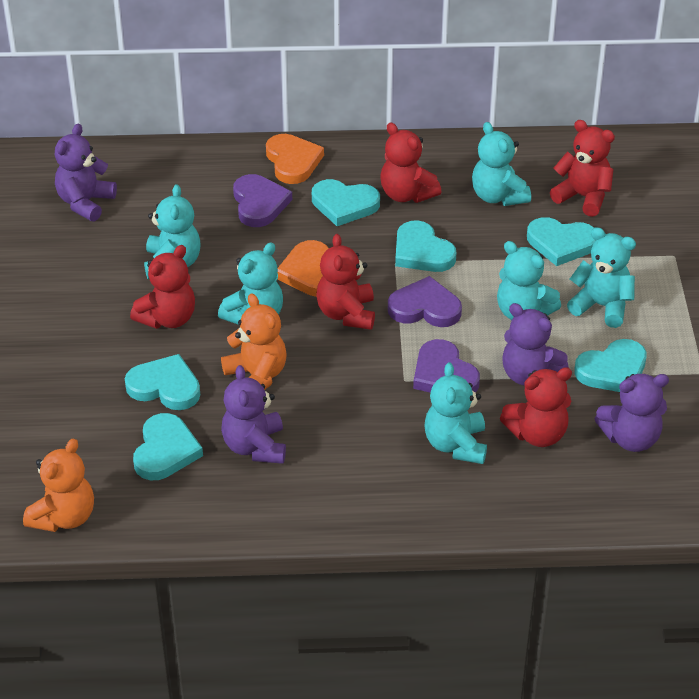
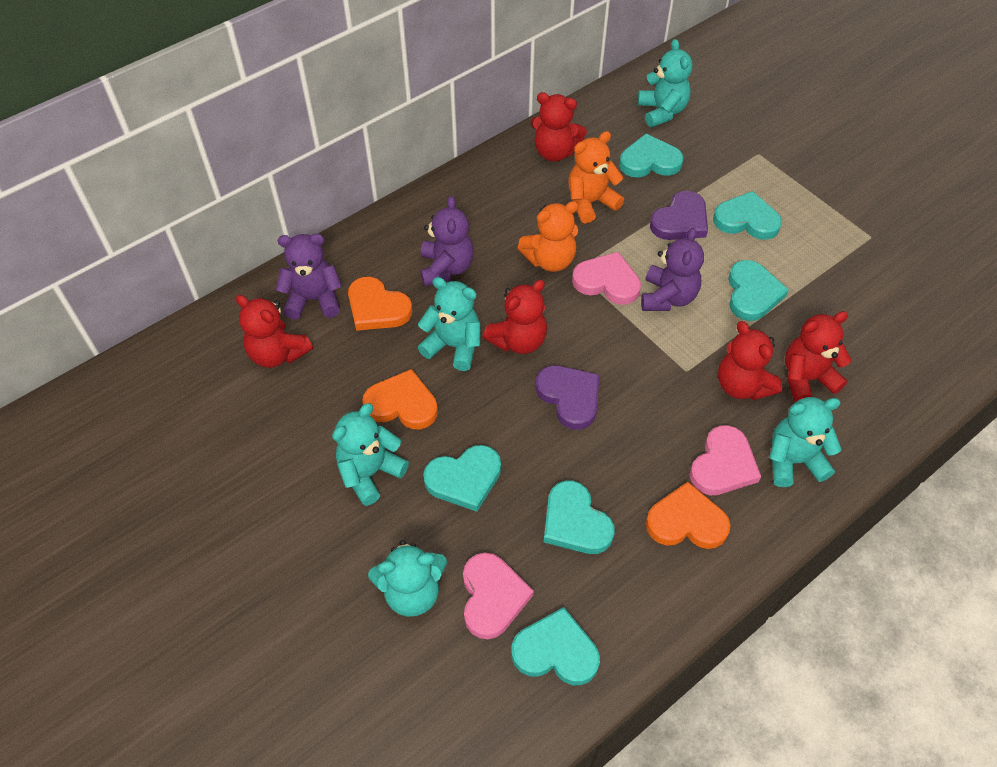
orange heart: [266,134,324,184] [277,240,329,297] = 2 -> [348,277,412,331] [362,369,438,429] [646,482,730,549] = 3
pink heart: none = 0 -> [463,553,534,639] [572,252,641,305] [690,425,761,495] = 3
purple heart: [233,174,292,227] [388,276,462,327] [413,339,480,393] = 3 -> [536,365,599,430] [650,191,708,240] = 2
purple teddy bear: [55,124,117,222] [221,365,286,464] [502,303,569,385] [595,374,669,452] = 4 -> [276,234,342,320] [420,196,474,286] [641,227,704,311] = 3
turquoise teddy bear: [144,184,201,279] [218,242,283,325] [424,362,487,464] [472,122,531,206] [497,241,561,320] [567,227,636,328] = 6 -> [332,403,409,506] [368,540,447,617] [418,277,480,371] [638,39,693,127] [769,397,842,487] = 5

